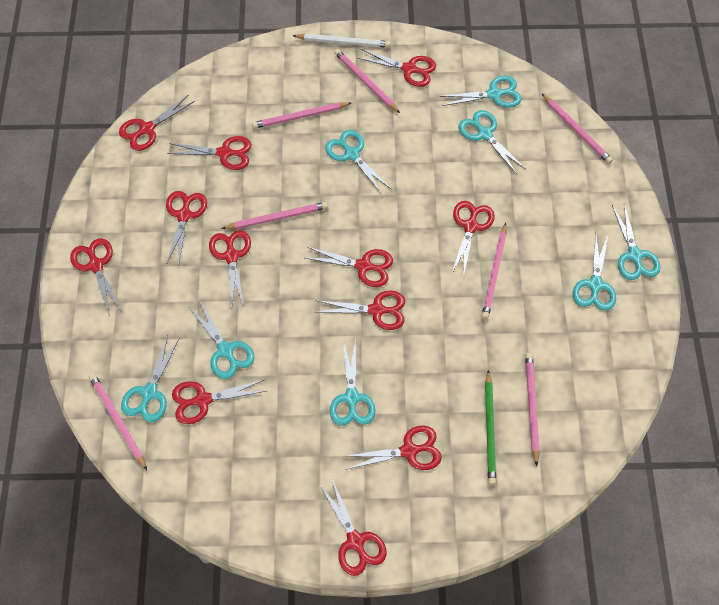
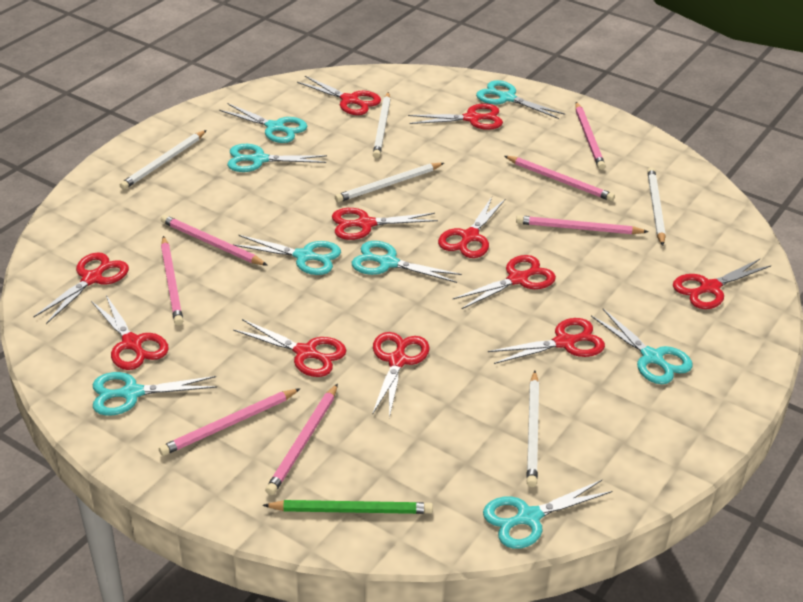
red scissors: [70,238,122,314] [119,95,195,151] [166,191,207,267] [167,136,252,170] [172,379,265,424] [209,230,251,307] [305,247,393,287] [315,291,405,330] [320,479,387,576] [343,425,442,470] [358,49,436,87] [452,201,495,278] = 12 -> [33,252,129,324] [91,295,169,370] [233,319,346,377] [297,76,381,115] [332,208,438,240] [372,332,430,418] [408,103,503,130] [438,197,505,258] [452,255,556,309] [488,318,605,364] [673,259,771,309] = 11
white pencil: [292,34,390,48] = 1 -> [120,130,207,190] [335,163,444,203] [373,92,391,158] [526,370,539,487] [647,167,666,246] = 5

